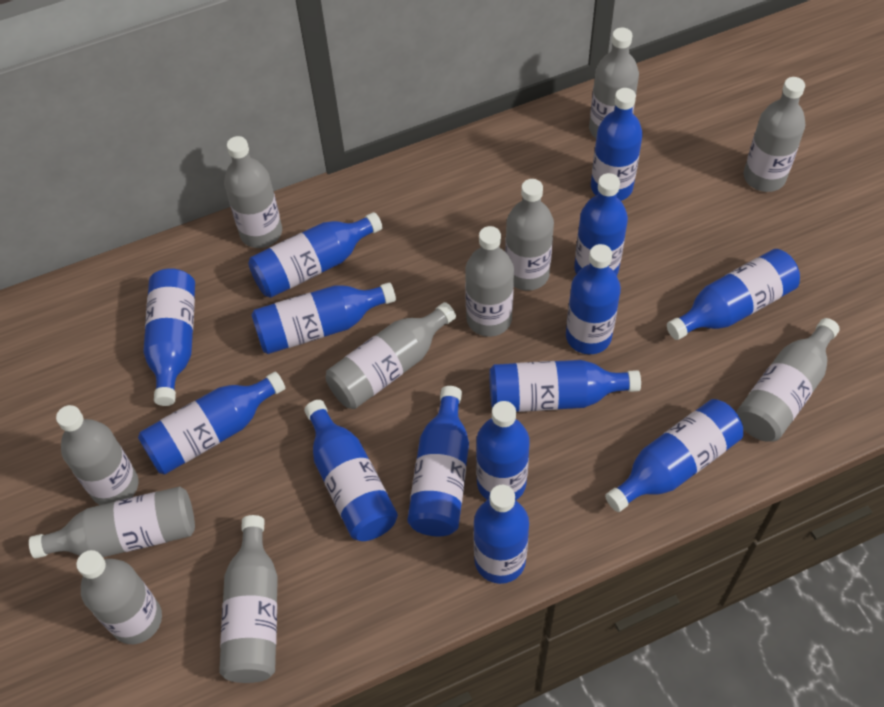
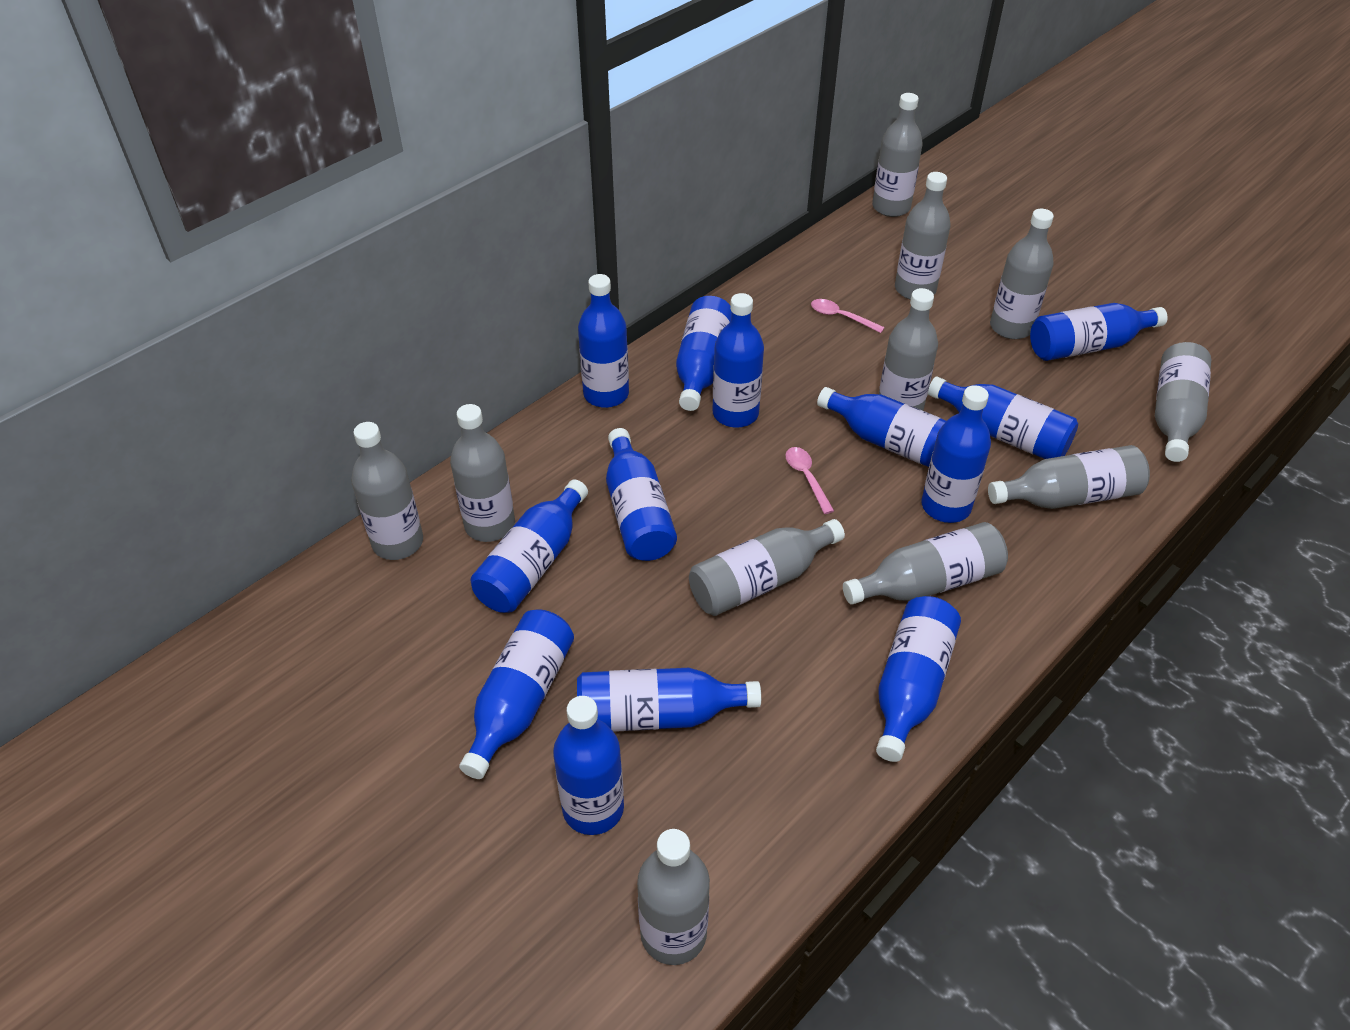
blue bottle: [138,371,285,475] [144,268,195,406] [248,212,382,298] [251,282,396,354] [304,400,398,541] [407,386,469,536] [473,485,529,584] [476,401,530,500] [489,360,641,412] [566,244,621,354] [574,173,628,276] [591,88,643,201] [605,399,743,512] [667,249,800,340] = 14 -> [459,610,574,779] [470,479,588,613] [553,696,624,835] [577,668,761,732] [578,274,629,408] [606,428,677,561] [676,296,732,411] [712,293,764,428] [817,387,946,467] [876,596,961,762] [921,385,991,523] [928,376,1078,459] [1030,303,1168,361] = 13
pink spoon: none = 0 -> [786,447,834,514] [811,299,885,333] = 2

